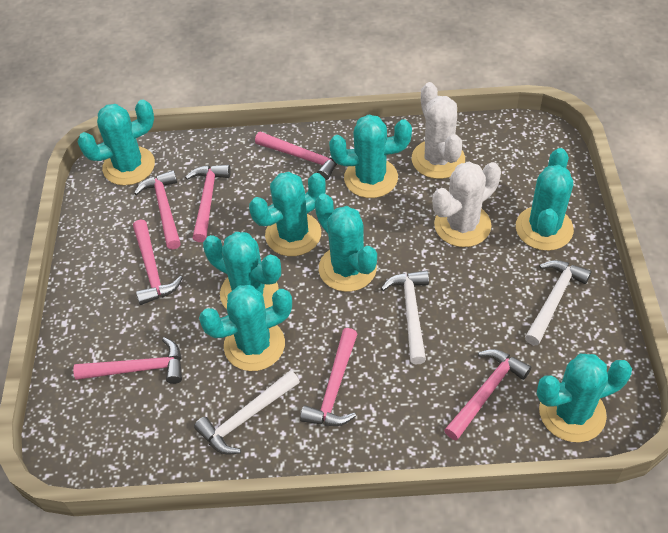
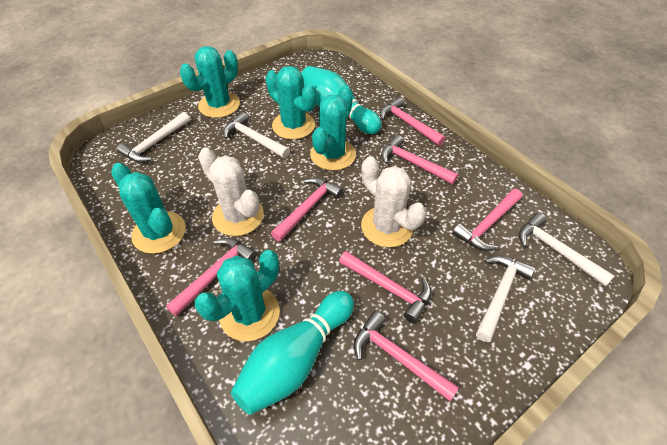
turquoise bowling pin: none = 0 -> [231,291,354,415] [301,66,382,134] = 2
turquoise cactus: [77,100,155,186] [199,285,292,371] [203,232,281,309] [249,172,326,256] [315,193,377,292] [329,115,412,198] [516,148,574,251] [536,354,632,442] = 8 -> [111,163,186,254] [180,46,240,118] [195,250,280,341] [265,66,316,140] [310,85,356,171] = 5
white hammer: [194,370,300,455] [381,270,429,365] [525,260,591,345] = 3 -> [117,112,190,163] [223,112,290,158] [476,255,535,342] [519,213,615,287] = 4

